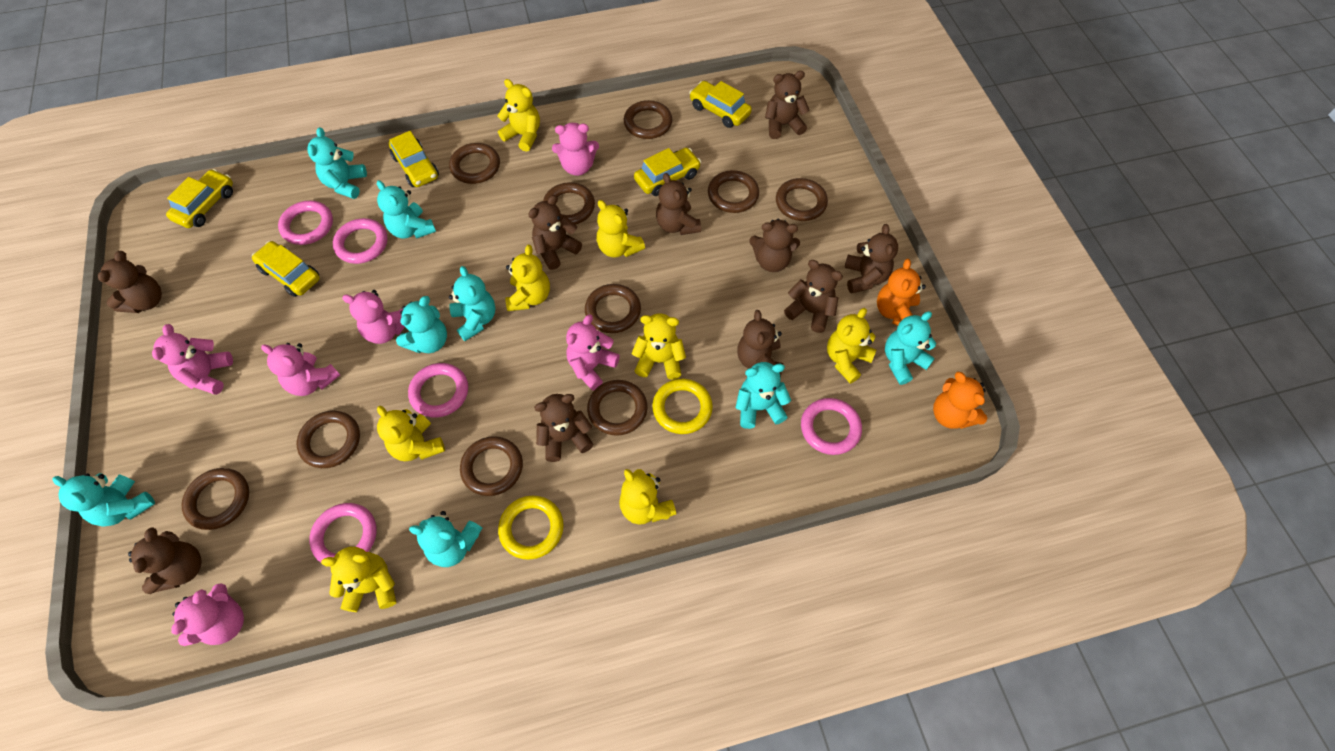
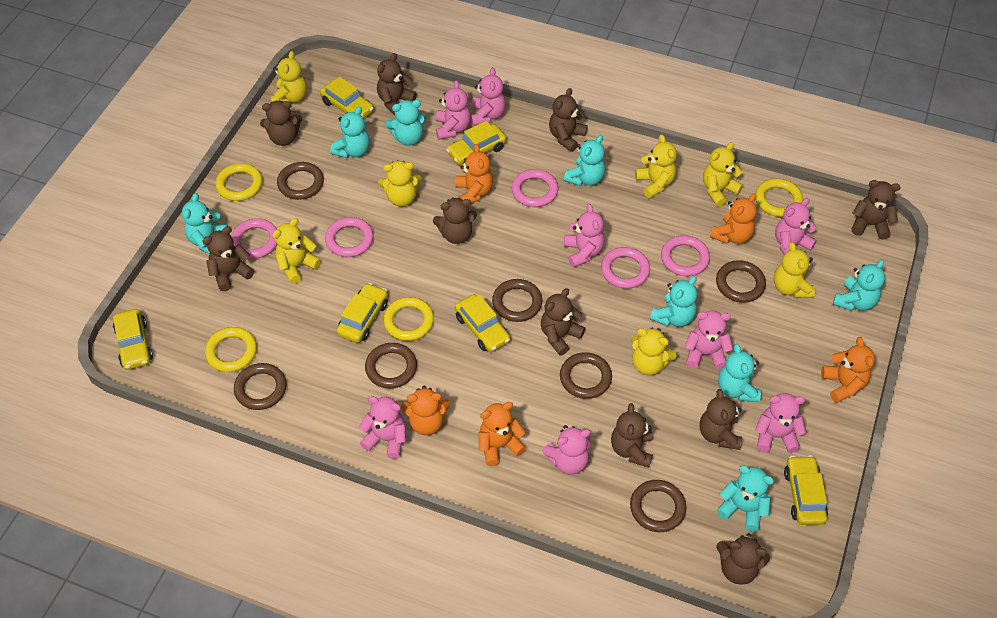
brown ring: [182,468,249,530] [297,411,360,468] [449,143,500,184] [460,436,523,496] [543,182,595,225] [585,284,641,333] [587,380,648,436] [624,100,672,139] [708,170,759,213] [776,178,828,221] = 10 -> [234,363,287,410] [277,162,324,200] [365,343,417,389] [492,279,542,322] [560,352,612,399] [630,480,687,532] [716,260,766,303] = 7
orange teddy bear: [877,259,926,326] [933,372,987,429] = 2 -> [401,386,451,435] [455,144,493,204] [479,402,526,466] [710,193,757,244] [821,337,875,403] = 5
pink teddy bear: [152,324,233,395] [171,583,244,646] [261,343,340,396] [342,290,405,344] [552,123,599,176] [566,315,620,391] = 6 -> [359,396,406,459] [436,80,471,140] [471,67,506,126] [542,425,591,475] [564,204,605,268] [685,310,733,369] [755,393,806,453] [775,198,817,255] = 8
yellow car: [166,169,233,228] [252,241,320,297] [389,131,439,187] [634,147,701,196] [689,81,752,128] = 5 -> [113,309,153,370] [320,76,374,119] [337,283,388,343] [446,121,506,165] [455,294,510,352] [784,455,828,525] = 6
yellow ring: [498,496,564,560] [652,379,713,434] = 2 -> [205,327,257,372] [215,163,263,201] [383,297,434,341] [756,179,803,217] = 4
yellow teddy bear: [321,547,396,612] [377,406,445,461] [497,79,540,152] [505,245,550,311] [596,200,645,258] [619,469,676,525] [632,313,686,380] [827,308,876,384] = 8 -> [271,51,307,103] [272,218,321,284] [378,160,422,206] [631,328,676,375] [635,134,677,198] [703,142,743,206] [774,242,815,298] = 7

